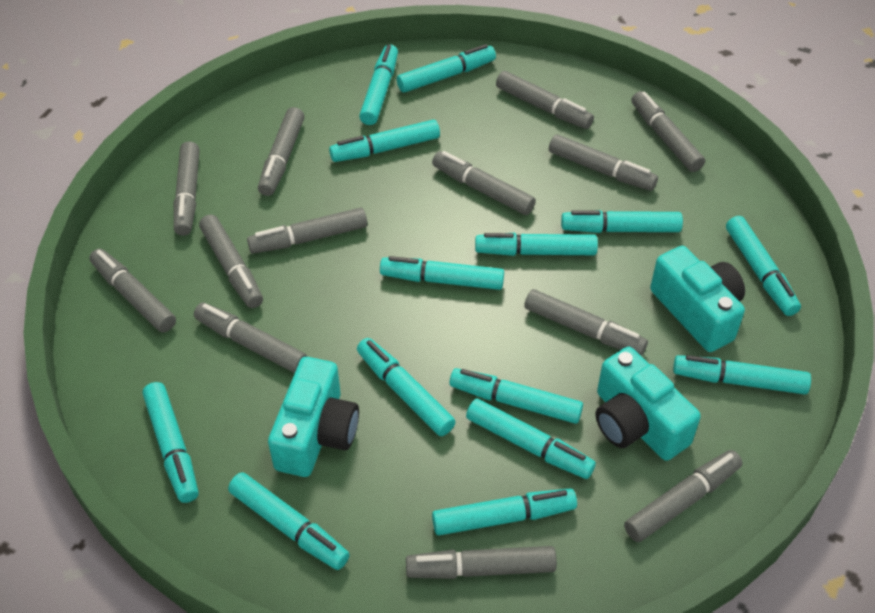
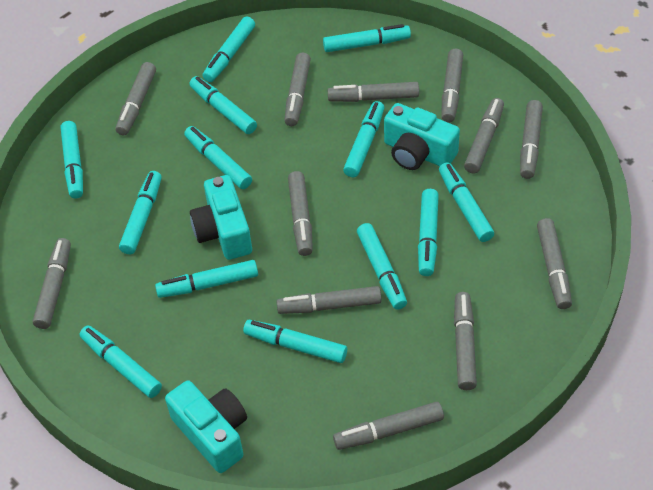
grey marker: [89,249,176,333] [174,141,200,236] [194,302,307,373] [199,214,263,308] [247,207,367,254] [258,107,304,196] [406,546,557,579] [432,151,536,215] [496,71,594,129] [524,289,648,356] [549,134,658,191] [624,450,742,542] [631,91,705,172] = 13 -> [33,238,71,329] [116,62,156,135] [276,286,382,314] [284,53,311,126] [288,171,313,256] [328,82,419,102] [333,402,444,450] [441,49,463,122] [454,292,477,390] [464,98,504,174] [520,100,543,179] [537,218,572,309] = 12
turquoise marker: [143,382,199,503] [228,472,350,570] [329,120,440,162] [357,338,456,436] [359,44,398,125] [380,256,504,290] [397,44,496,93] [432,489,577,535] [450,368,583,424] [466,399,596,479] [475,233,598,256] [561,210,683,233] [673,355,811,394] [726,216,801,316] = 14 -> [60,121,83,198] [80,325,162,398] [119,171,162,254] [155,260,258,298] [184,126,252,189] [189,76,257,134] [203,16,255,82] [243,320,347,363] [323,24,411,52] [343,101,384,177] [357,223,407,310] [418,189,439,276] [439,162,494,242] = 13

